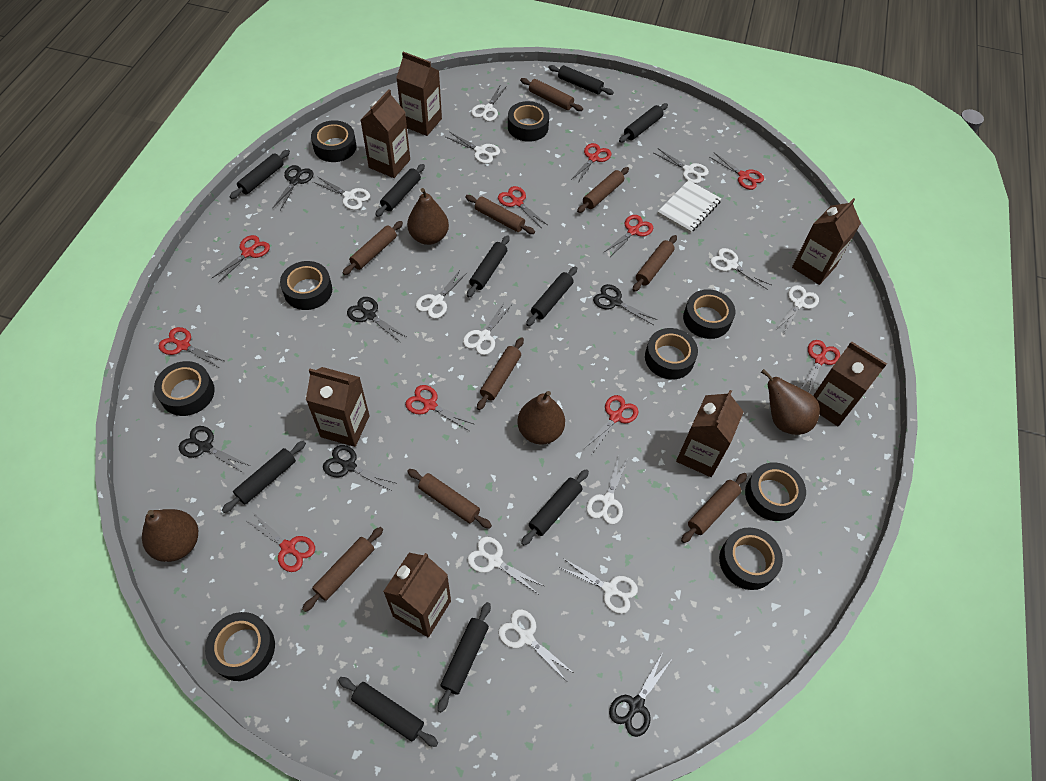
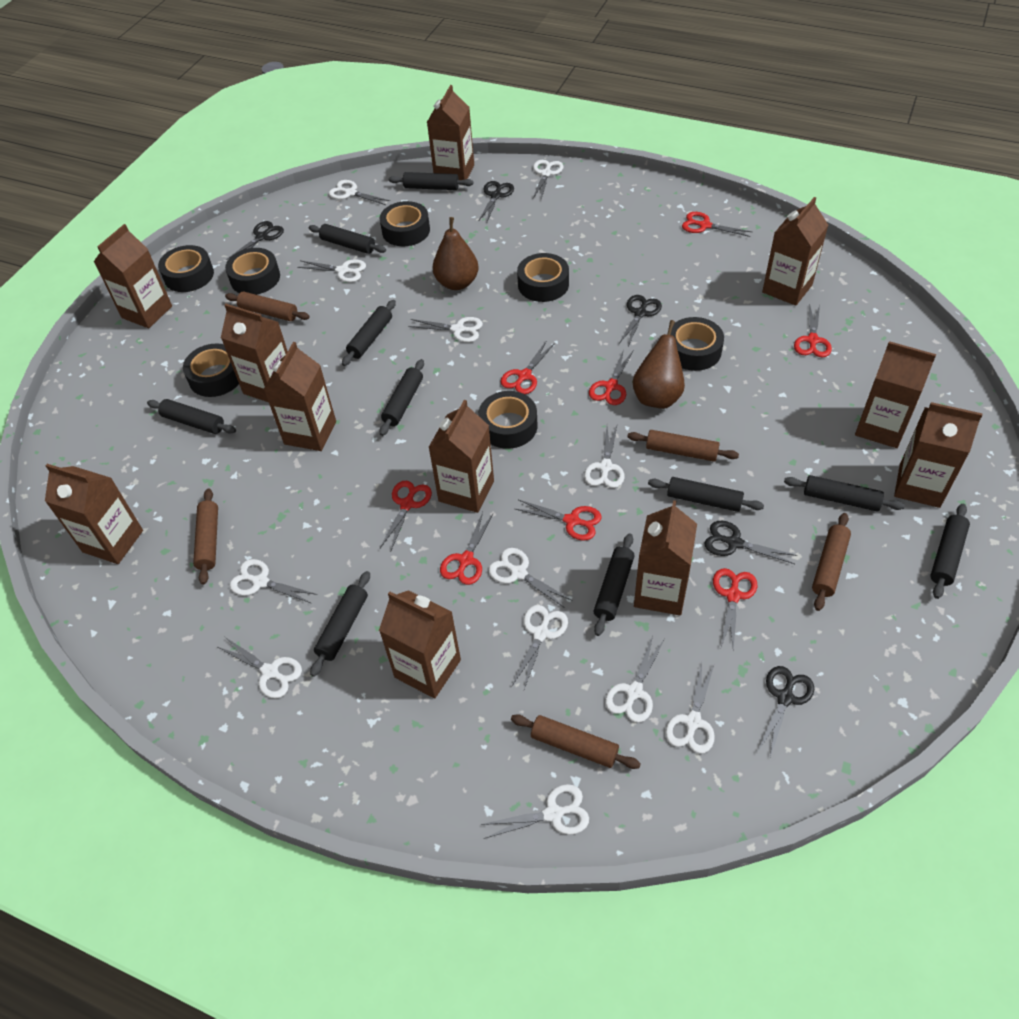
black scissors: [179,426,250,473] [272,165,313,210] [323,445,395,491] [347,297,406,342] [593,284,658,325] [609,654,671,737] = 6 -> [226,221,284,260] [479,181,514,222] [619,295,662,346] [705,521,798,564] [758,666,814,757] = 5
black tape: [154,361,215,416] [205,612,275,681] [280,261,332,310] [311,120,357,162] [508,101,549,142] [645,328,698,379] [683,289,735,339] [719,527,783,590] [745,462,806,521] = 9 -> [158,245,214,292] [183,343,239,397] [225,248,280,295] [380,201,430,246] [478,391,537,449] [517,253,569,302] [671,317,724,371] = 7
brown carton: [306,367,370,447] [361,90,410,178] [383,553,451,637] [396,52,442,136] [676,390,744,477] [792,198,861,285] [813,341,887,426] = 7 -> [45,464,143,564] [94,224,172,328] [221,304,288,402] [263,342,336,451] [379,590,461,699] [427,85,474,180] [428,400,494,513] [634,500,697,615] [762,197,828,306] [855,341,936,448] [894,402,983,508] = 11
brown pear: [142,509,198,562] [407,188,449,245] [517,391,565,445] [761,369,820,435] = 4 -> [433,217,478,290] [633,320,685,409] = 2
brown rolling pin: [302,527,383,612] [343,221,403,275] [407,469,492,529] [465,195,535,234] [477,337,524,410] [520,78,583,111] [577,167,629,213] [633,235,677,292] [681,473,747,543] = 9 -> [193,488,218,585] [225,292,310,321] [511,714,641,769] [627,430,739,462] [812,513,851,611] = 5
red scissors: [159,327,224,367] [212,235,270,283] [245,513,315,572] [405,385,475,431] [498,186,547,227] [571,143,611,184] [585,395,639,454] [604,215,653,256] [709,153,764,190] [801,340,840,393] = 10 -> [380,481,432,550] [440,512,493,585] [501,342,555,394] [515,500,602,541] [589,349,633,405] [682,212,752,237] [713,568,757,650] [794,305,832,357] = 8
white notebook: [658,180,722,233] = 1 -> none = 0

